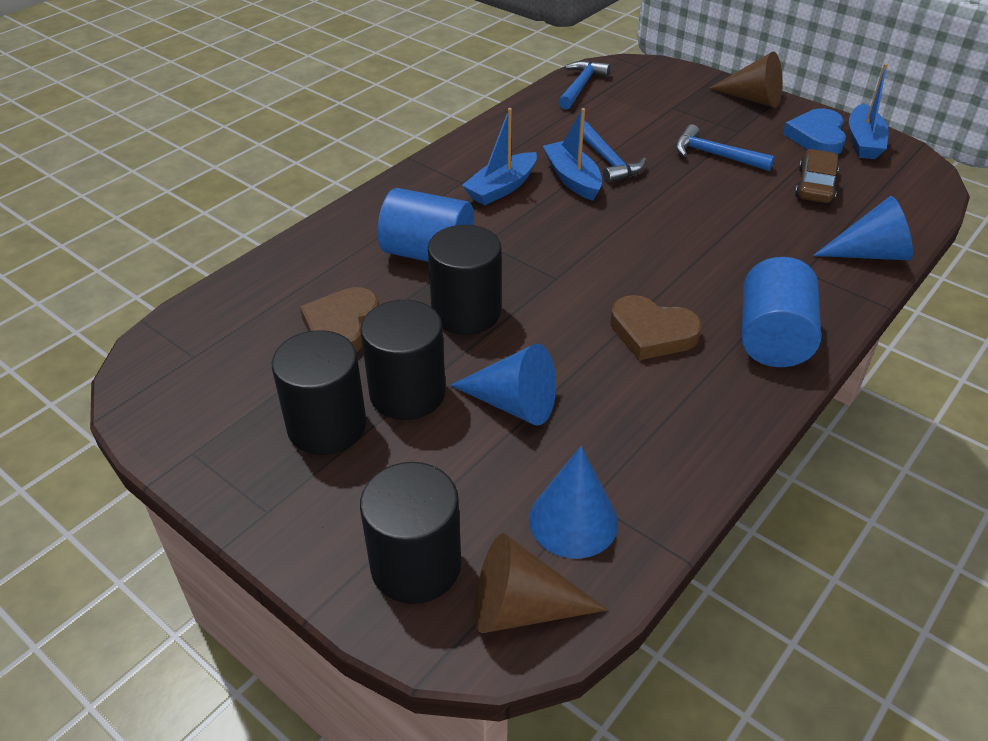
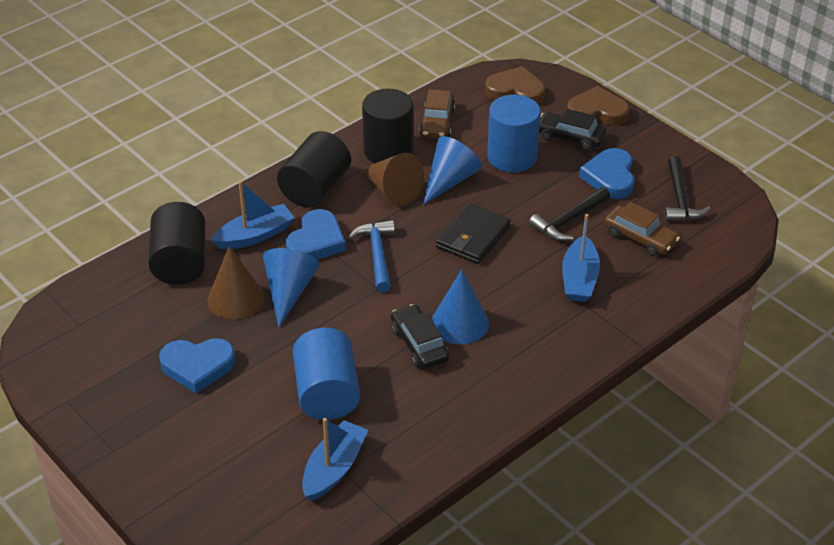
black car: none = 0 -> [391,304,449,369] [539,109,607,151] = 2
black cylinder: [272,330,367,455] [360,300,446,420] [360,462,461,604] [428,225,502,335] = 4 -> [148,202,205,285] [277,131,351,208] [362,89,413,163] = 3
black hammer: none = 0 -> [529,187,610,241] [665,156,711,221] = 2
black wallet: none = 0 -> [436,203,511,264] = 1
blue hammer: [558,61,610,110] [583,121,646,183] [675,124,775,171] = 3 -> [348,220,395,293] = 1
blue heart: [783,108,846,155] = 1 -> [159,338,236,394] [286,209,346,259] [579,148,635,199] = 3
brown car: [795,149,839,203] = 1 -> [419,89,455,139] [604,202,680,256] = 2

